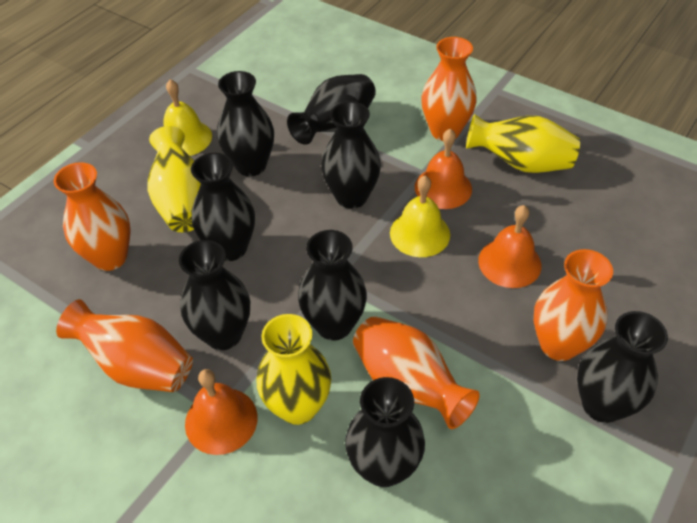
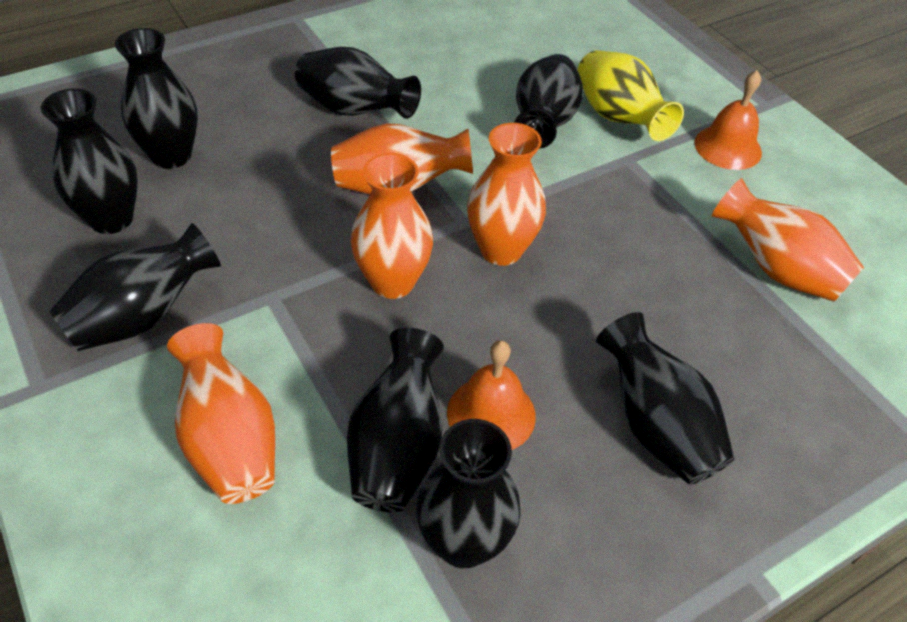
orange bell: [185,369,258,455] [415,129,472,209] [478,205,541,288] = 3 -> [447,340,536,450] [694,70,762,170] = 2
yellow bell: [163,79,212,156] [390,176,450,257] = 2 -> none = 0
yellow vase: [147,126,201,232] [256,314,331,425] [466,114,580,173] = 3 -> [577,50,684,141] = 1

